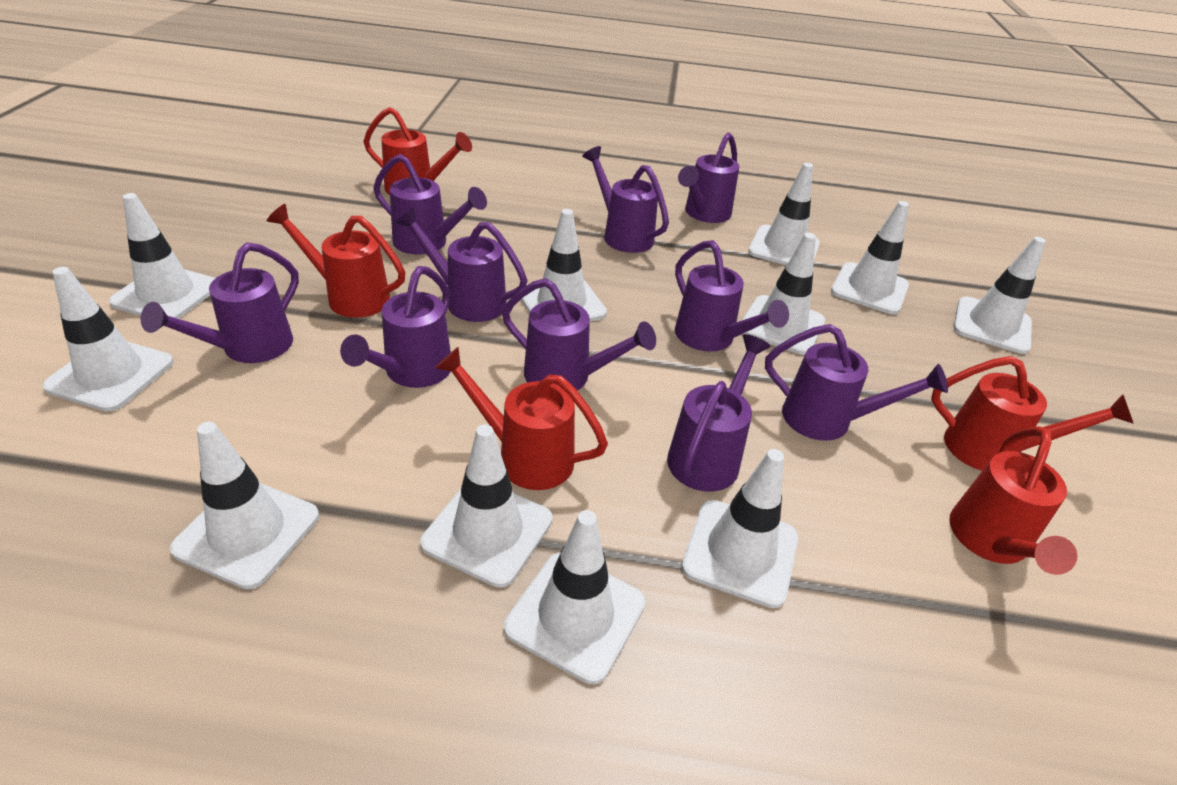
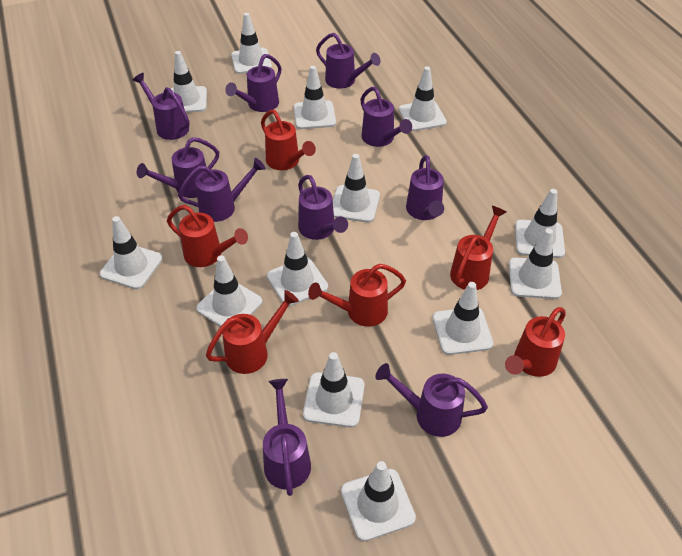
red watering can: [267,204,405,318] [364,107,472,195] [435,347,608,490] [931,356,1134,471] [949,426,1077,575] = 5 -> [167,205,248,267] [206,290,299,374] [261,110,316,170] [308,264,406,327] [450,206,506,290] [505,307,566,377] = 6
white traffic cone: [42,267,174,412] [109,193,215,319] [170,422,319,589] [420,424,552,588] [504,510,646,684] [521,209,607,321] [682,449,798,608] [742,233,825,355] [748,163,820,265] [831,201,909,314] [953,237,1046,354] = 11 -> [100,216,163,289] [170,51,207,113] [196,255,262,327] [231,13,272,74] [267,232,328,306] [294,66,336,129] [303,352,365,427] [333,154,380,222] [341,461,416,541] [399,66,447,131] [433,282,493,355] [509,228,562,299] [515,189,565,258] = 13

